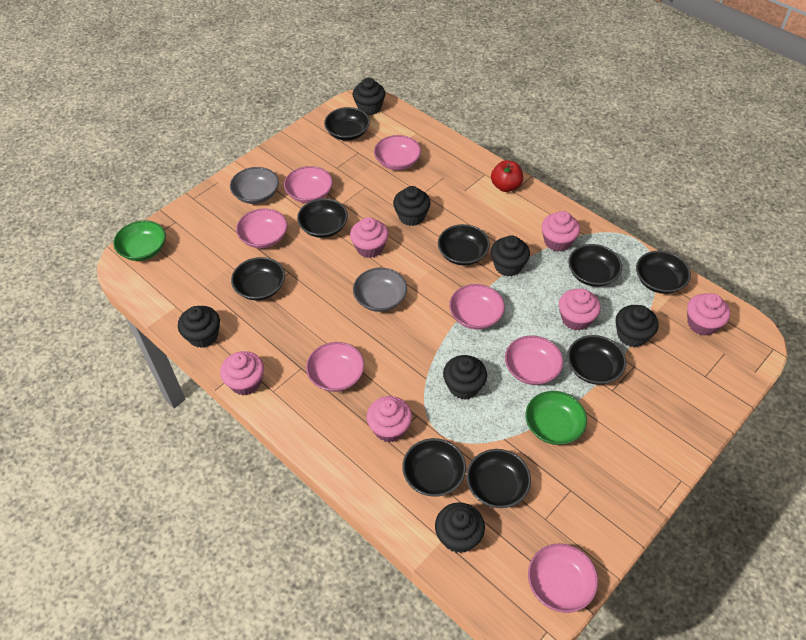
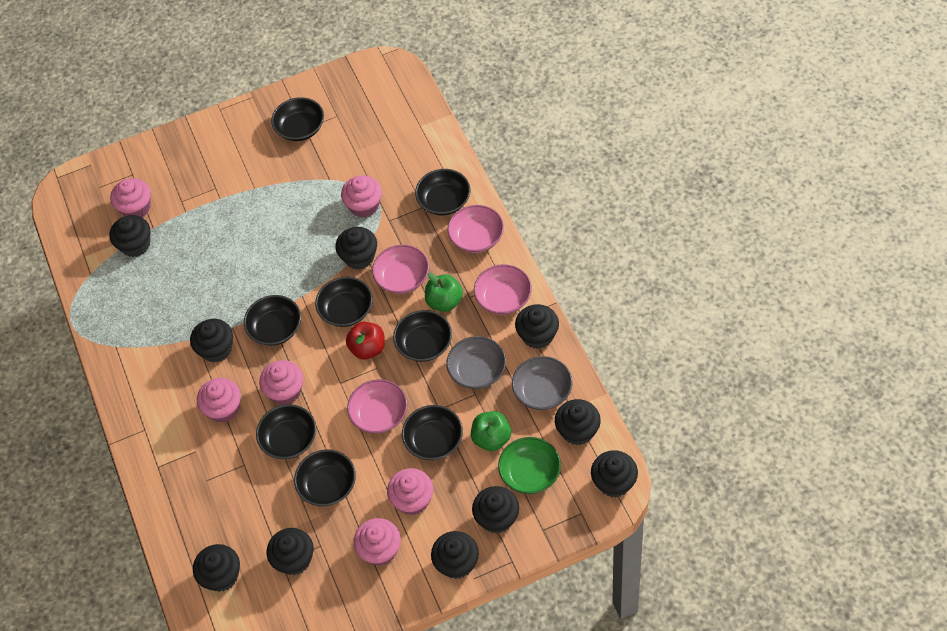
black bowl: [231,257,285,300] [297,199,348,238] [324,107,370,141] [402,438,466,497] [438,224,490,265] [466,449,531,508] [567,335,626,385] [568,244,622,287] [636,251,691,294] = 9 -> [244,295,301,346] [256,404,316,459] [271,97,324,141] [294,449,356,506] [315,277,373,327] [393,310,452,362] [402,405,463,460] [415,169,471,215] = 8
black cupcake: [178,306,220,348] [352,78,385,115] [393,186,431,226] [435,502,485,553] [443,355,487,400] [491,235,530,276] [616,305,659,347] = 7 -> [109,215,150,257] [190,319,233,363] [193,544,240,592] [267,528,314,575] [335,227,377,269] [431,531,479,579] [472,486,519,534] [515,304,559,349] [555,399,601,445] [591,450,638,497] = 10
green apple: none = 0 -> [425,273,463,312] [471,411,511,451] = 2
green bowl: [113,220,166,261] [525,391,587,445] = 2 -> [498,437,561,494] = 1
pink bowl: [236,209,287,248] [284,166,333,203] [306,342,365,392] [374,135,421,170] [449,284,505,330] [505,336,563,385] [528,543,598,613] = 7 -> [347,379,407,434] [372,245,429,294] [448,205,504,253] [474,264,532,315] = 4

